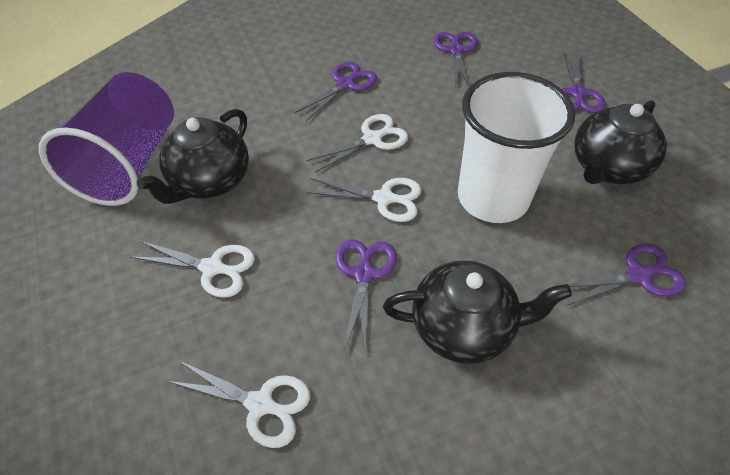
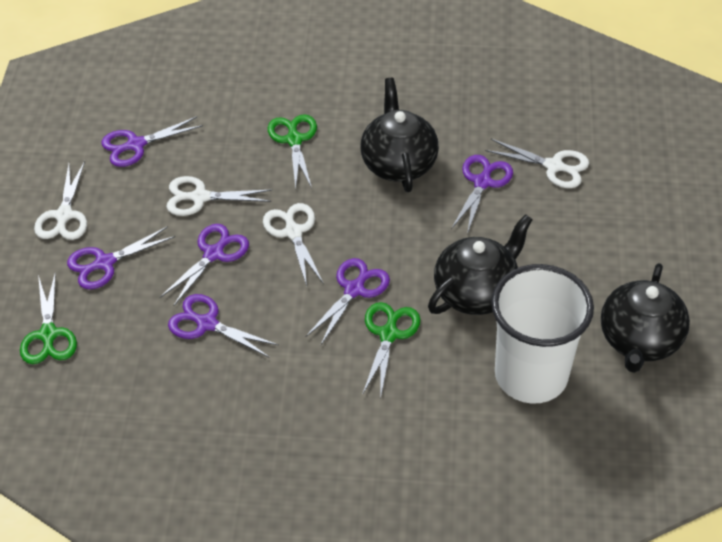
green scissors: none = 0 -> [20,272,77,364] [268,114,317,189] [362,302,420,395] = 3
purple cup: [39,72,174,206] = 1 -> none = 0
purple scissors: [295,62,377,121] [335,239,397,353] [434,32,478,88] [562,52,605,113] [567,244,686,306] = 5 -> [67,226,175,289] [101,117,203,167] [160,224,249,306] [168,294,278,358] [305,258,390,345] [451,155,513,234] = 6

